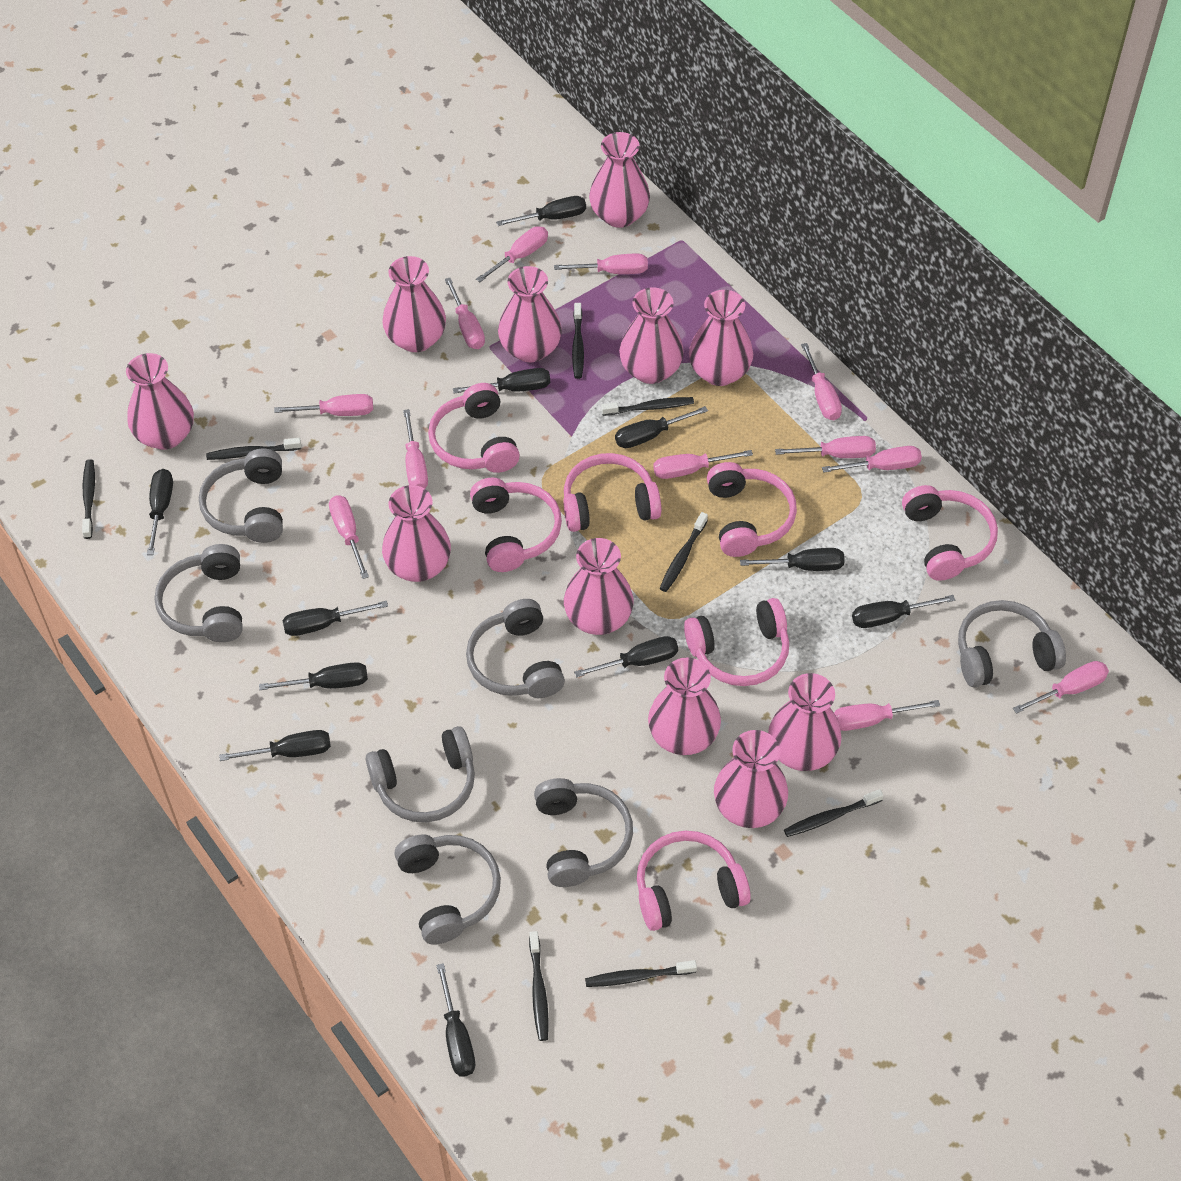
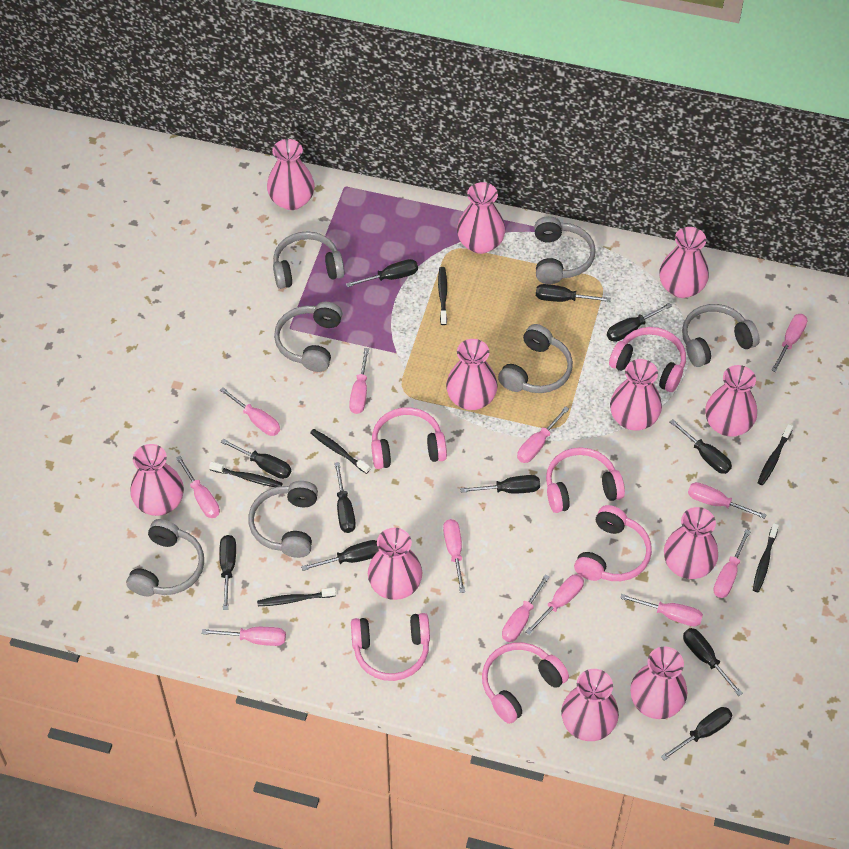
black toothbrush: [82,459,95,539] [206,438,301,460] [529,931,549,1041] [572,303,584,379] [585,960,697,987] [601,397,694,416] [659,512,708,592] [784,789,884,837] = 8 -> [209,462,283,487] [257,587,336,606] [310,429,370,474] [438,267,447,325] [753,523,779,592] [757,424,793,485] = 6
pink headphones: [428,383,520,473] [470,478,562,572] [563,453,661,532] [637,831,751,931] [684,598,789,686] [707,462,797,557] [902,485,998,581] = 7 -> [351,613,430,681] [371,407,447,469] [482,642,569,724] [546,447,625,513] [574,505,652,581] [609,327,686,392] = 6

